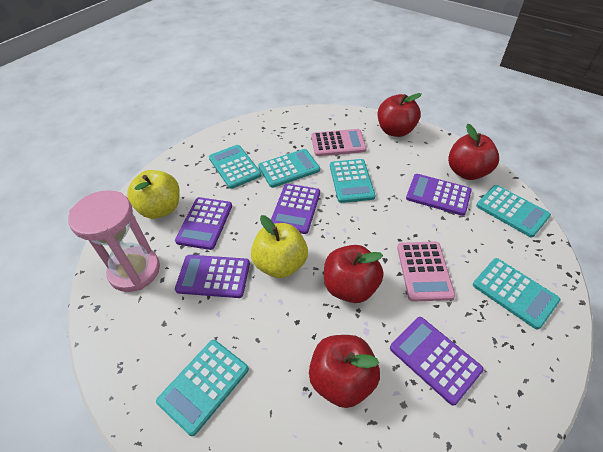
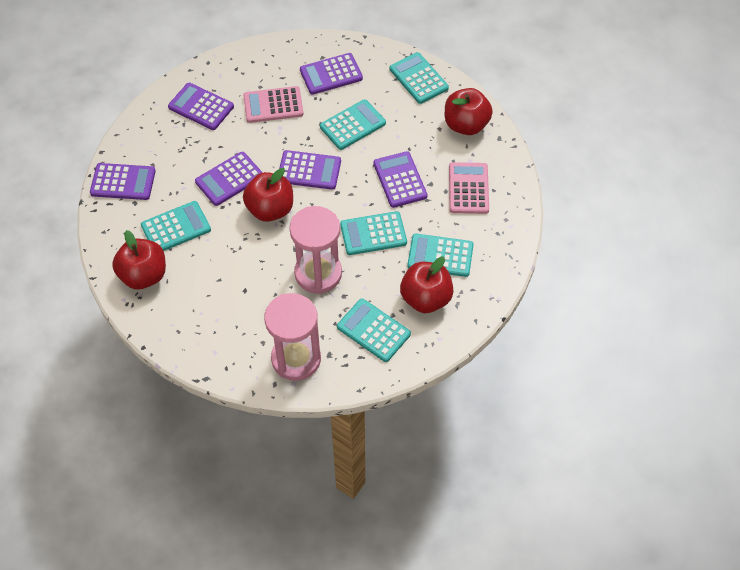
pink hourglass: [68,190,160,292] = 1 -> [264,293,321,381] [289,206,342,294] = 2
purple calculator: [175,197,232,250] [175,255,250,298] [271,184,320,234] [390,317,484,406] [406,174,472,216] = 5 -> [90,163,156,200] [168,83,234,130] [195,152,263,206] [279,150,341,190] [300,53,363,95] [373,151,427,208] = 6
yellow apple: [127,170,180,219] [251,215,308,278] = 2 -> none = 0

